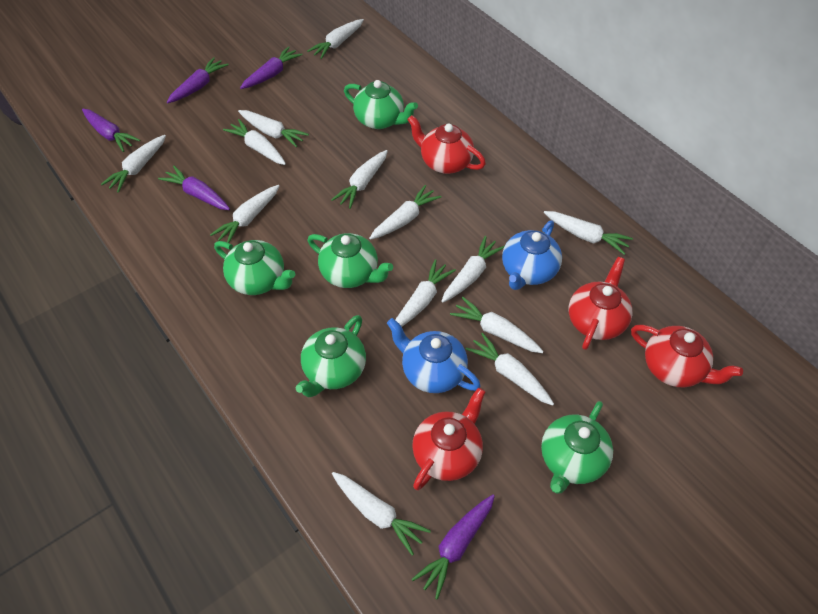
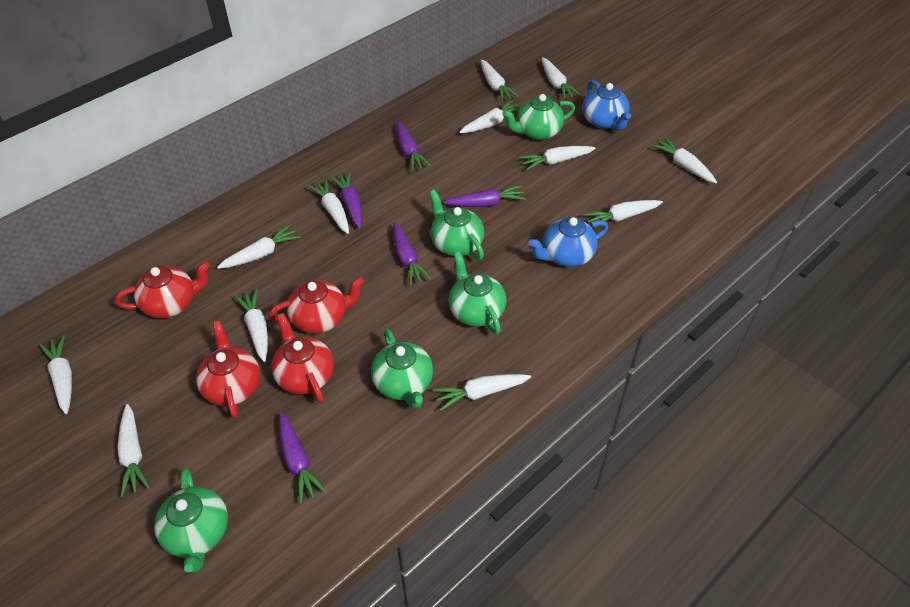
white carrot: [101,135,166,193] [210,185,279,243] [223,119,286,165] [238,110,309,147] [307,19,364,59] [331,150,388,209] [332,472,431,556] [369,185,442,240] [395,259,456,326] [441,236,505,303] [450,297,544,353] [466,333,554,406] [544,211,633,255] = 13 -> [39,335,72,414] [118,404,150,497] [217,224,301,269] [234,289,268,362] [307,179,349,234] [433,374,531,411] [459,100,520,133] [481,59,519,102] [519,146,595,170] [541,57,581,100] [583,200,663,229] [651,137,717,183] = 12

